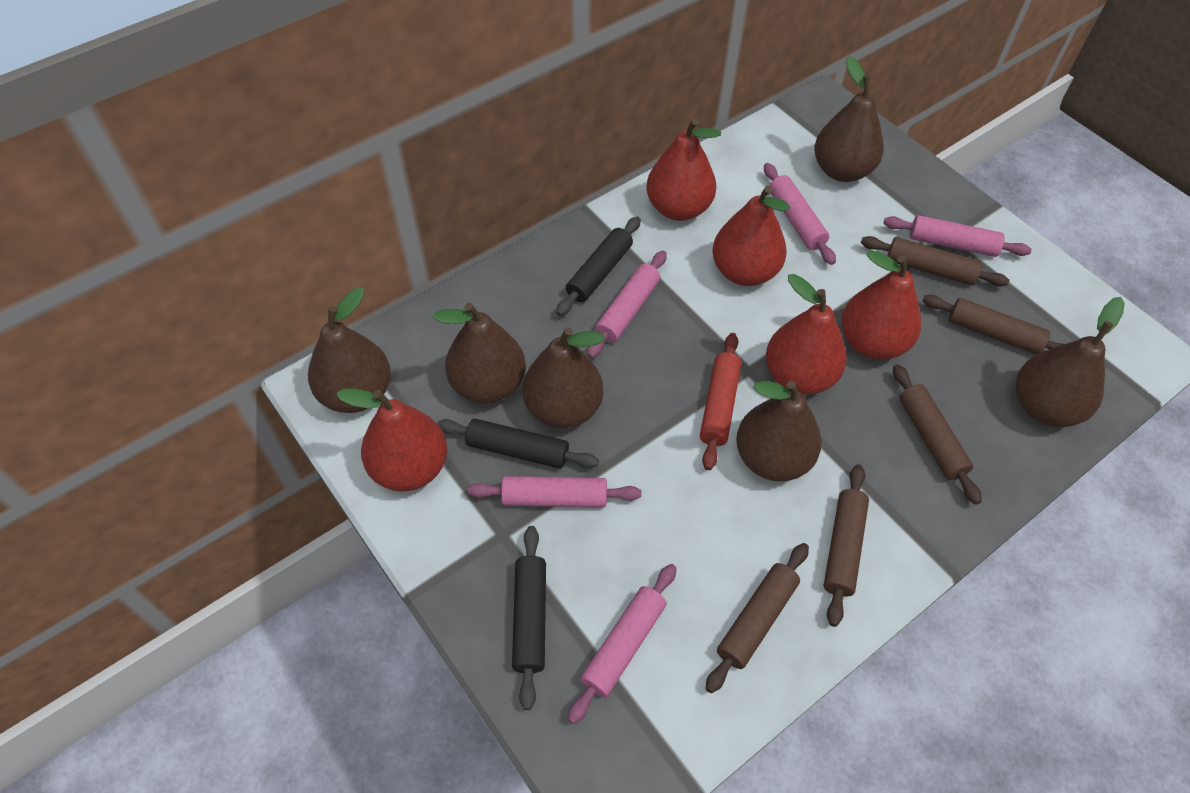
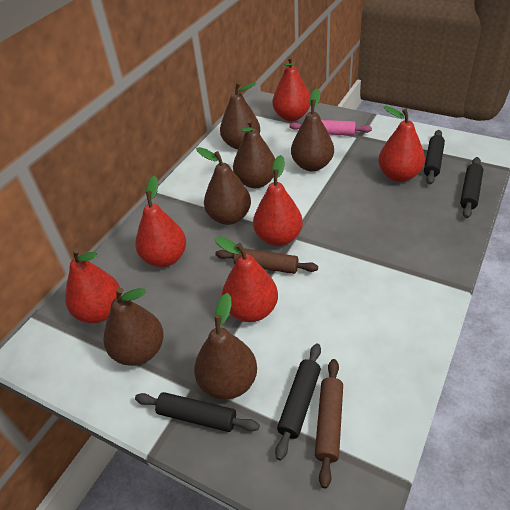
black rolling pin: [437,419,599,469] [512,526,546,710] [556,216,641,316] = 3 -> [135,392,260,432] [275,344,321,460] [424,130,445,185] [460,157,483,218] = 4
brown rolling pin: [705,543,809,693] [824,464,869,627] [861,236,1010,287] [893,364,982,505] [922,295,1063,355] = 5 -> [215,249,318,274] [315,359,343,489] = 2
pink rolling pin: [467,476,641,508] [568,564,676,724] [587,251,667,358] [764,163,836,265] [883,215,1032,257] = 5 -> [290,120,372,136] = 1
red pear: [336,388,447,491] [646,118,721,221] [712,186,790,286] [766,274,847,395] [842,250,921,360] = 5 -> [65,248,122,323] [135,176,186,267] [215,237,278,322] [253,155,303,246] [273,56,310,121] [378,106,425,182] = 6
red rolling pin: [700,333,741,470] = 1 -> none = 0

